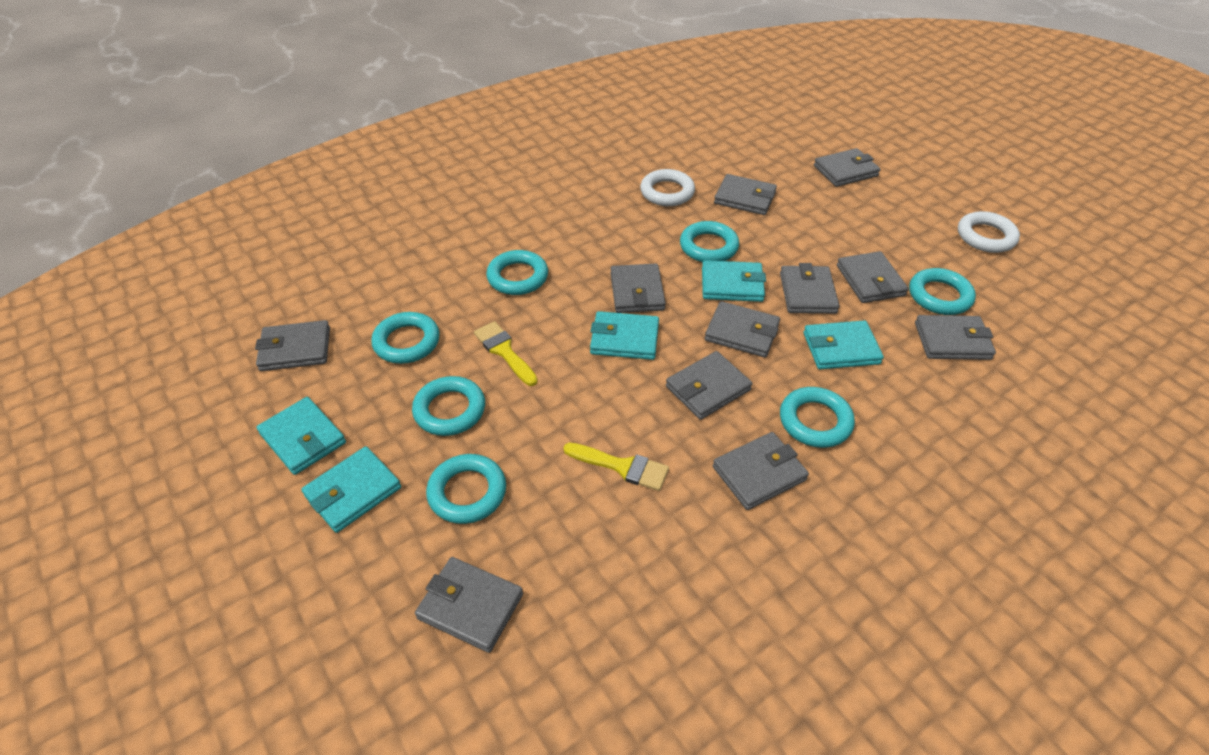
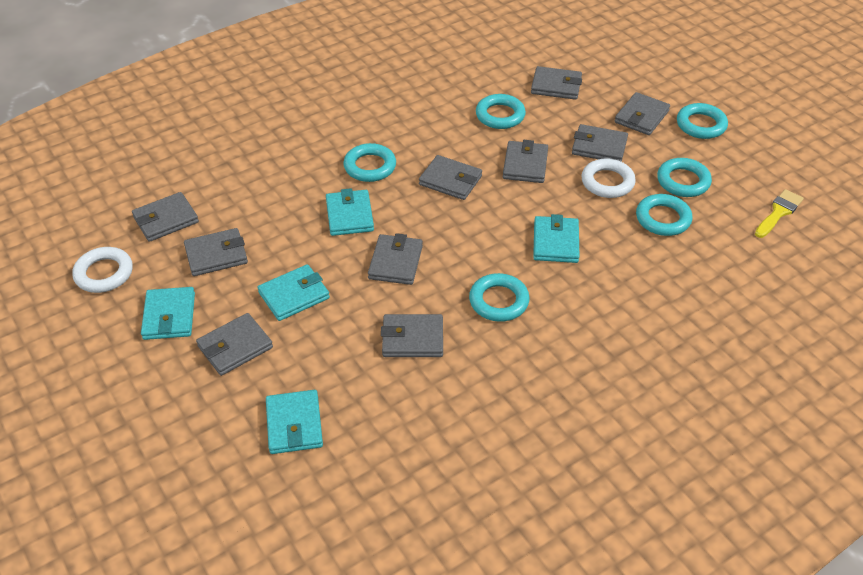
grey wallet: [255,320,330,371] [415,557,523,653] [611,264,666,313] [666,351,752,420] [705,301,780,358] [713,432,809,510] [714,174,777,215] [780,263,840,314] [814,148,881,187] [837,251,909,303] [915,315,996,360] = 11 -> [132,192,199,242] [184,228,248,276] [196,313,273,376] [368,233,423,285] [381,314,443,357] [419,155,482,200] [503,140,548,183] [531,66,582,100] [572,124,628,162] [615,92,670,135] = 10
turquoise ring: [371,312,440,364] [412,376,485,436] [426,454,506,524] [486,250,548,295] [680,221,739,262] [780,387,855,448] [909,268,976,315] = 7 -> [343,143,396,182] [469,273,530,322] [476,94,526,129] [636,194,692,236] [657,158,712,197] [677,103,728,139] = 6
yellow brush: [474,321,538,386] [563,442,669,491] = 2 -> [755,189,804,238] = 1

